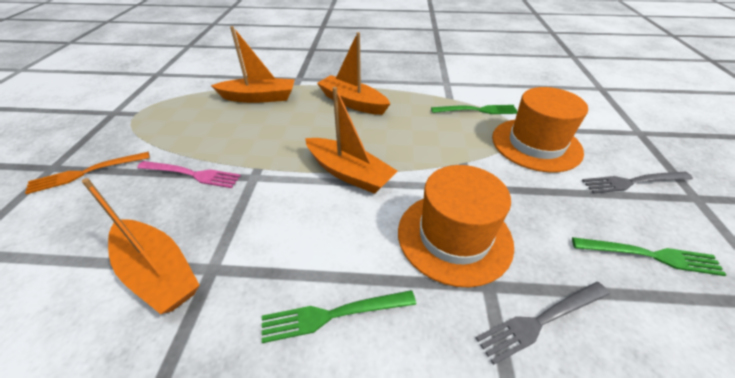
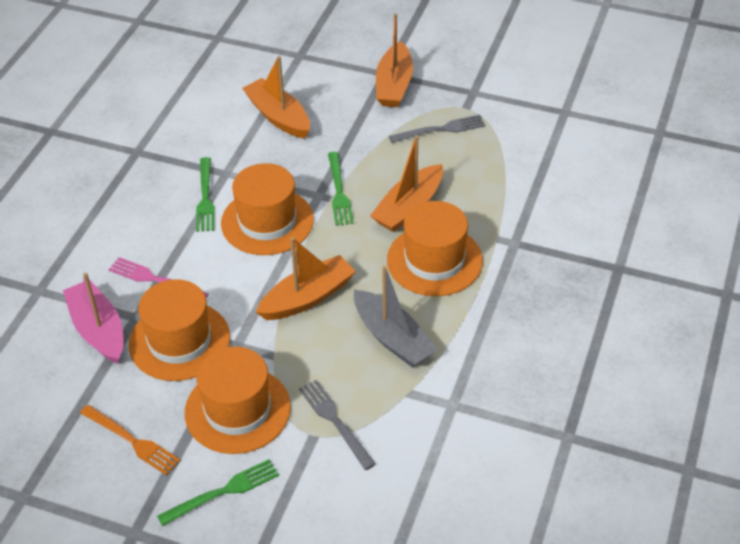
grey boat: none = 0 -> [354,265,438,367] = 1
orange hat: [398,165,514,287] [492,87,588,173] = 2 -> [129,279,230,381] [185,346,291,454] [221,163,314,255] [387,201,483,296] = 4
pink boat: none = 0 -> [63,273,124,364] = 1

